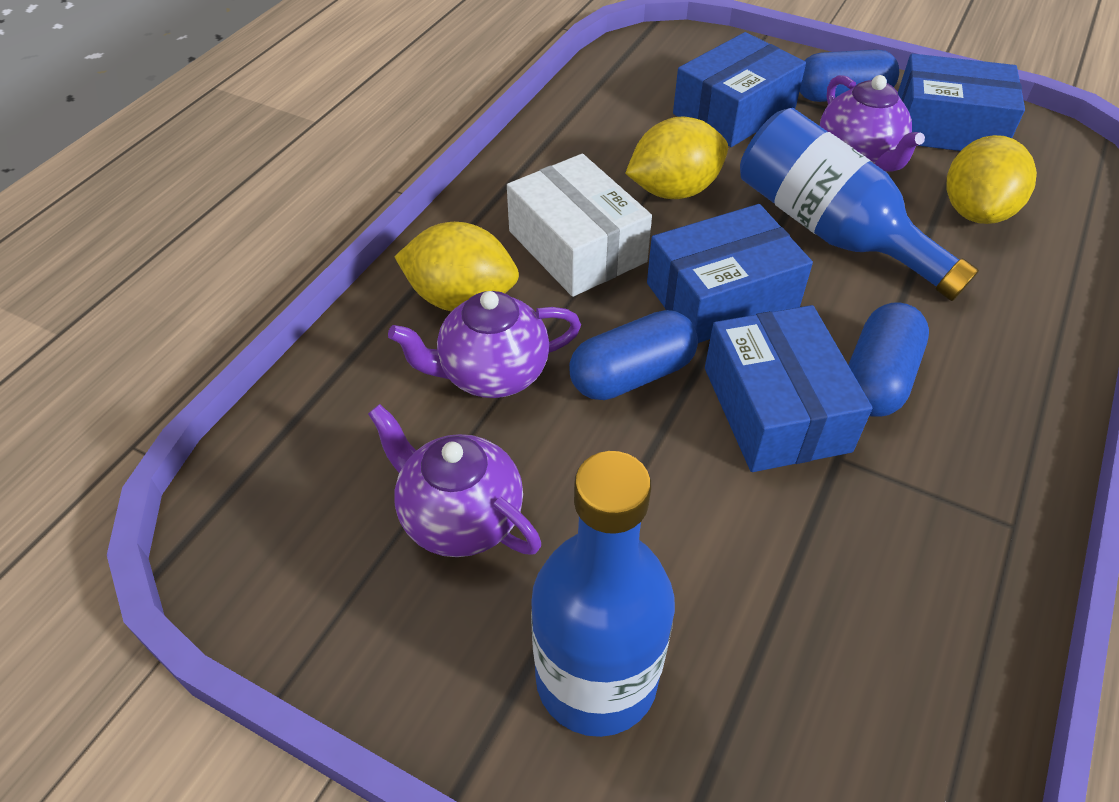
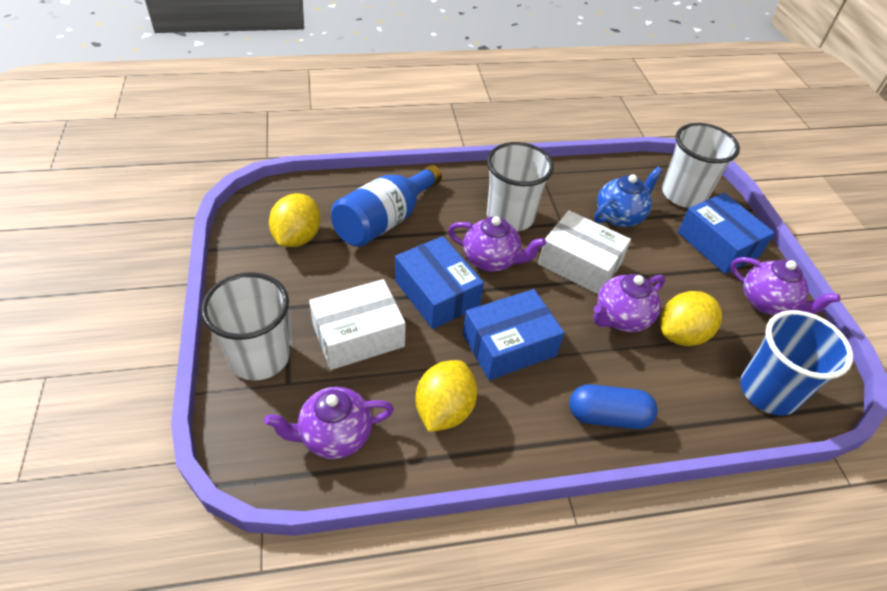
blue bottle: [531,451,675,737] [740,108,979,301] = 2 -> [331,165,442,247] = 1
blue box: [647,204,813,343] [673,32,806,147] [705,305,872,472] [898,54,1025,151] = 4 -> [395,236,484,329] [463,289,564,380] [678,193,775,274] = 3
blue capsule: [569,310,698,400] [800,49,899,102] [848,302,929,417] = 3 -> [569,384,658,429] = 1
blue cup: none = 0 -> [740,310,853,415] = 1
blue teapot: none = 0 -> [594,167,663,227] = 1
purple teapot: [368,404,541,557] [388,291,581,398] [820,75,925,172] = 3 -> [264,387,394,459] [448,216,546,272] [593,274,665,332] [730,257,840,315] = 4
white box: [507,154,652,297] = 1 -> [309,279,406,370] [538,210,631,294] = 2
white cup: none = 0 -> [201,272,290,381] [487,142,554,231] [662,123,740,208] = 3

